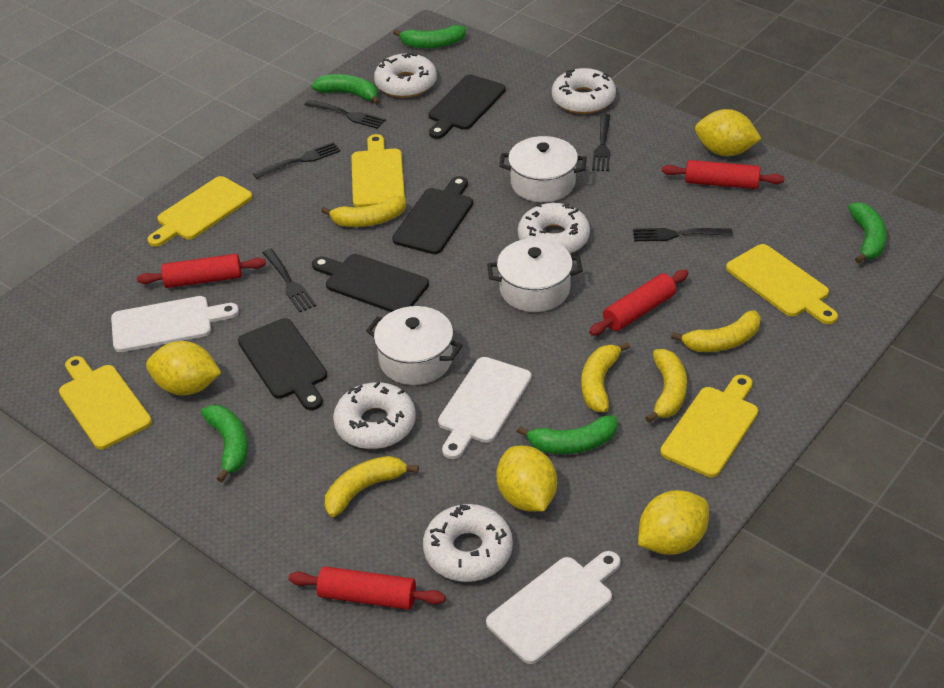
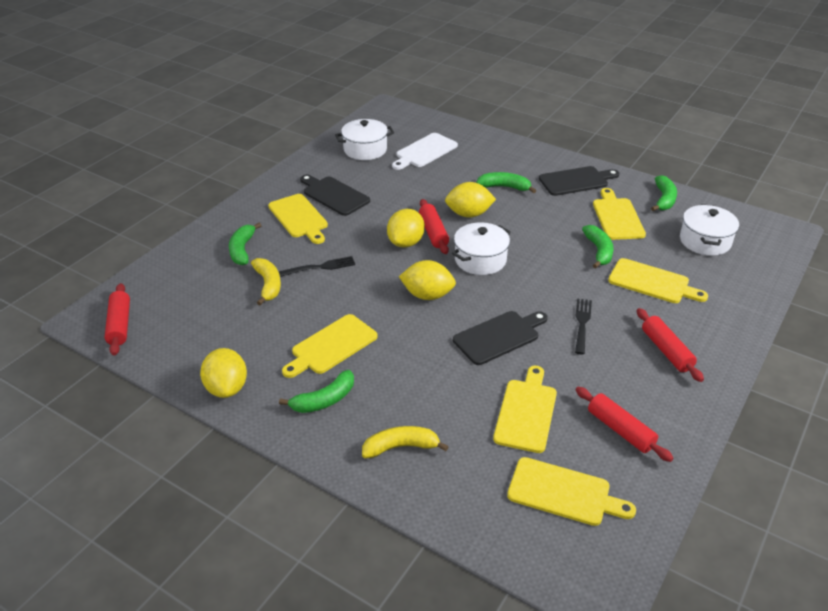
black cutting board: [238,318,327,410] [312,254,429,312] [392,176,473,254] [428,75,506,139] = 4 -> [300,174,370,216] [453,311,548,365] [539,166,619,196] = 3
black fork: [253,142,340,179] [263,249,316,312] [305,100,385,129] [592,114,611,171] [633,228,733,241] = 5 -> [279,256,355,277] [575,298,592,355] = 2
white cutting board: [111,296,239,352] [438,357,532,459] [486,551,621,664] = 3 -> [392,133,458,170] = 1
white donut: [333,382,416,449] [374,52,437,98] [423,504,513,582] [518,203,590,254] [552,68,616,114] = 5 -> none = 0
yellow banana: [321,196,406,227] [325,456,419,517] [581,342,630,412] [645,349,687,423] [671,310,761,352] = 5 -> [251,258,281,305] [362,426,449,459] = 2
yellow cutting board: [59,356,152,449] [147,176,252,247] [351,134,405,207] [660,375,758,477] [726,244,838,324] = 5 -> [268,194,328,244] [282,314,378,378] [493,366,557,453] [507,457,636,526] [593,188,646,240] [608,258,708,303] = 6

